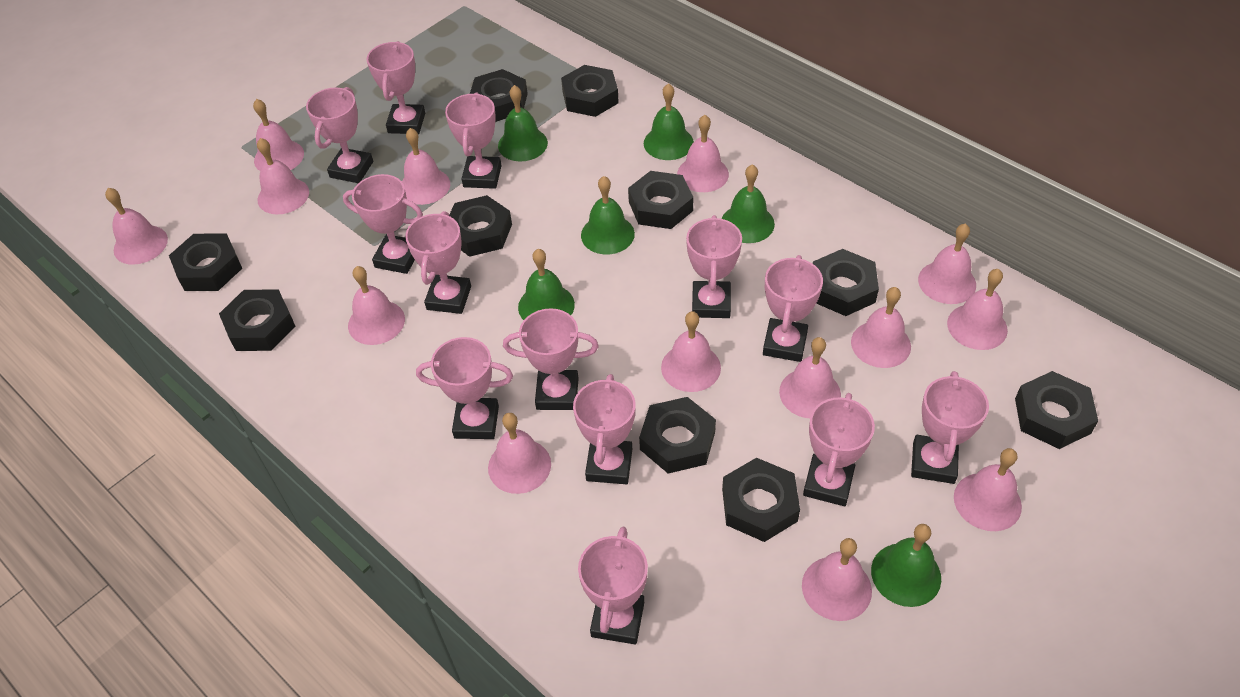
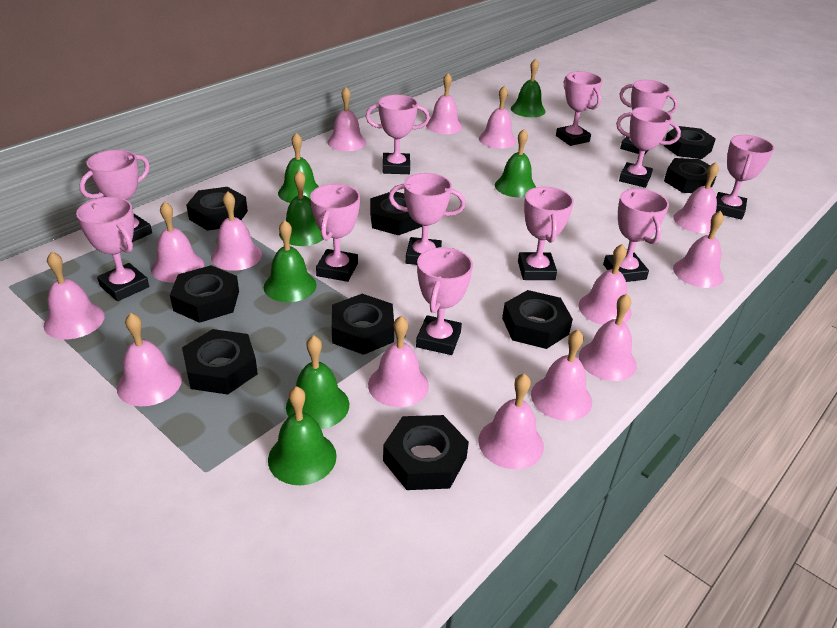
black nut: [169,233,242,291] [219,289,295,351] [449,195,512,257] [470,69,528,122] [561,65,619,117] [628,171,693,229] [639,397,716,474] [722,458,800,542] [813,249,879,316] [1015,371,1098,449] = 10 -> [170,265,239,323] [182,329,258,395] [186,187,248,231] [332,294,394,355] [370,192,422,235] [383,415,469,490] [502,290,573,349] [664,126,716,159] [664,158,717,193] = 9
green bell: [498,85,548,161] [518,249,575,320] [581,176,635,254] [644,83,694,160] [721,164,775,243] [871,524,941,607] = 6 -> [264,220,317,302] [268,386,337,485] [278,133,319,203] [279,170,323,246] [286,335,349,429] [495,129,536,198] [511,59,545,117] = 7
pink trophy: [306,87,373,183] [343,174,423,274] [366,41,425,134] [405,211,471,314] [416,337,513,439] [445,92,502,189] [503,308,599,410] [573,374,635,484] [578,527,648,645] [686,215,742,318] [763,255,823,362] [803,393,875,506] [911,371,989,484] = 13 -> [76,197,149,301] [79,150,152,242] [310,184,360,282] [366,95,430,174] [389,173,466,265] [416,247,473,355] [518,186,574,280] [556,71,603,146] [603,189,669,282] [616,107,681,188] [620,80,678,155] [716,135,775,220] = 12

